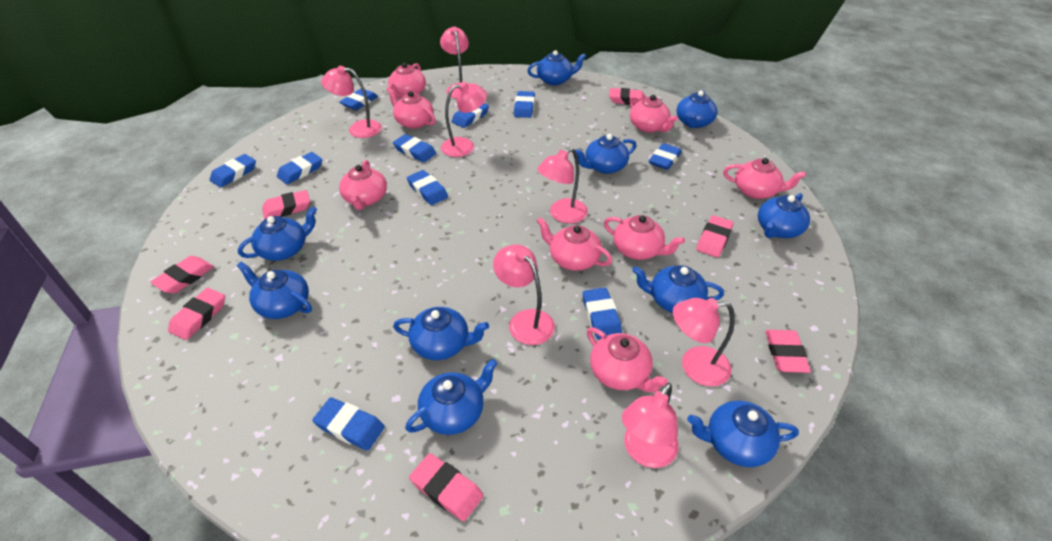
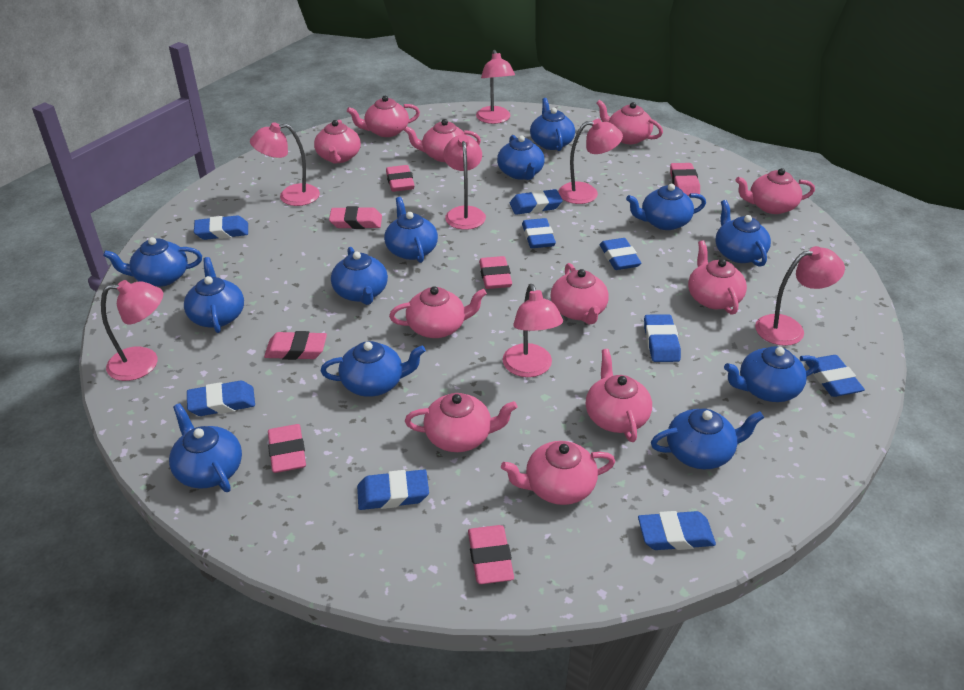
blue eraser: [210,154,256,188] [277,152,322,184] [312,397,385,451] [339,89,378,110] [393,134,436,162] [407,170,448,205] [451,103,489,128] [514,91,535,118] [583,287,622,339] [649,143,682,170] = 10 -> [187,381,255,416] [194,215,248,240] [357,469,429,510] [510,189,563,215] [522,218,556,248] [600,238,641,270] [638,511,716,550] [644,314,681,362] [805,355,865,397] = 9
blue teapot: [237,262,312,319] [238,206,317,261] [393,307,489,360] [405,359,498,435] [527,50,586,85] [575,134,636,174] [632,265,724,313] [676,91,717,128] [687,401,799,467] [758,193,810,238] = 10 -> [103,237,202,287] [169,403,242,492] [184,257,244,333] [321,341,426,397] [331,247,388,305] [384,197,438,263] [497,135,545,180] [530,98,575,151] [626,184,706,230] [651,409,764,469] [715,200,771,267] [724,346,819,402] = 12
pink teapot: [339,160,387,210] [386,87,436,129] [388,63,426,98] [537,217,612,271] [587,327,668,393] [604,215,685,260] [630,95,678,133] [723,158,806,199] = 8 -> [314,120,361,164] [347,96,420,137] [389,286,487,338] [404,119,481,162] [405,393,518,452] [501,441,615,505] [551,263,609,325] [586,349,652,442] [597,100,663,144] [688,240,747,315] [735,168,815,214] = 11

